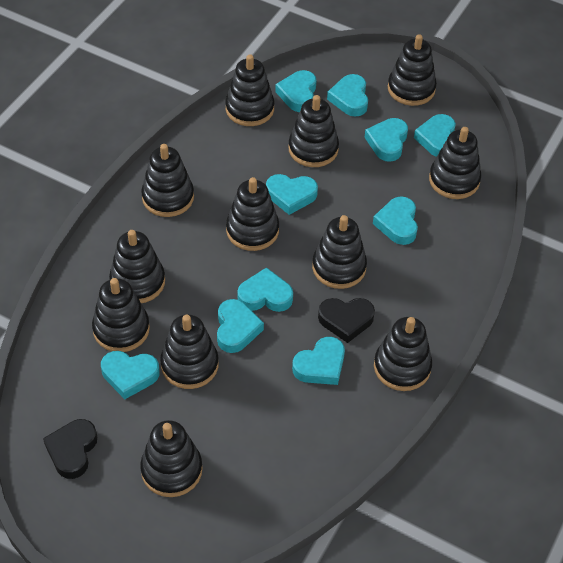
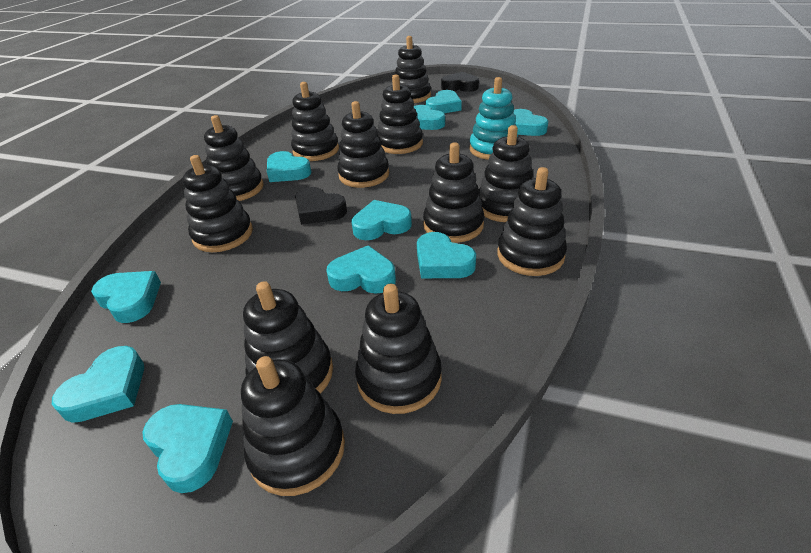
turquoise stacking toy: none = 0 -> [469,77,518,160] = 1

